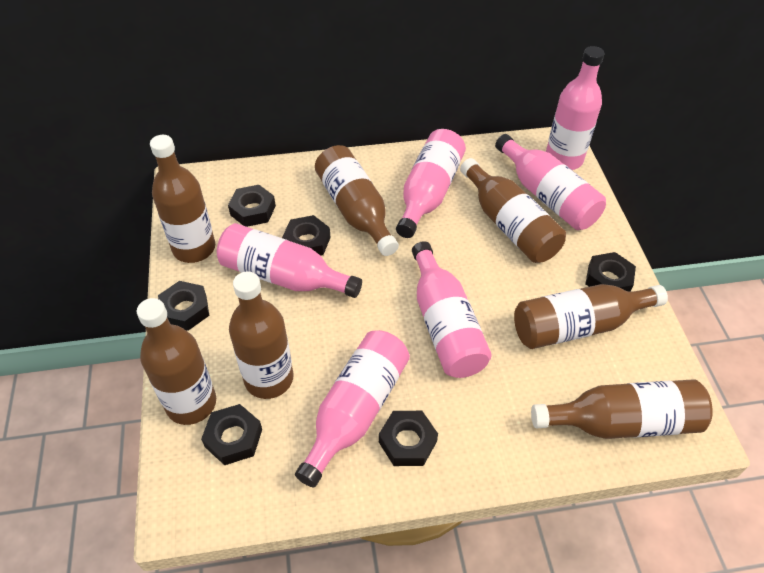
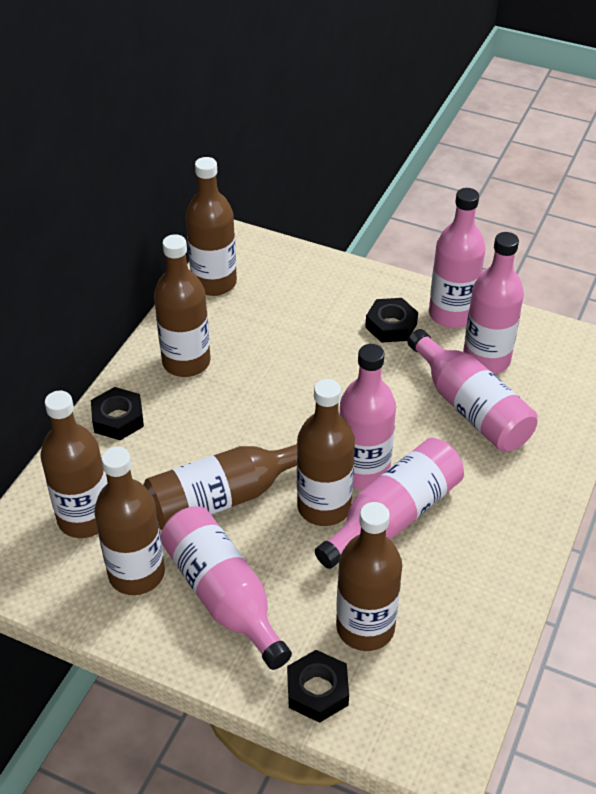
black nut: [158,281,209,331] [201,404,262,465] [228,185,276,227] [282,215,331,256] [379,411,438,466] [585,252,636,292] = 6 -> [91,387,144,440] [287,650,349,723] [365,298,418,343] = 3

